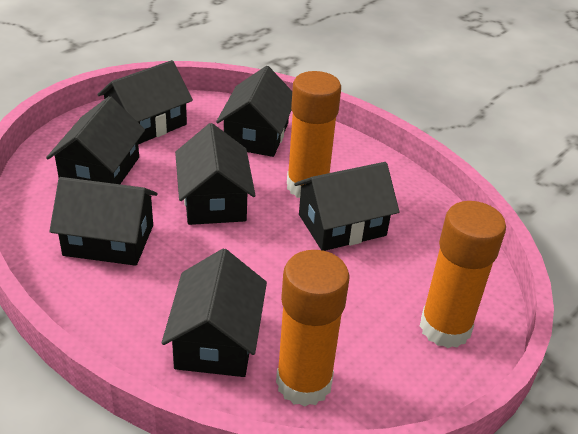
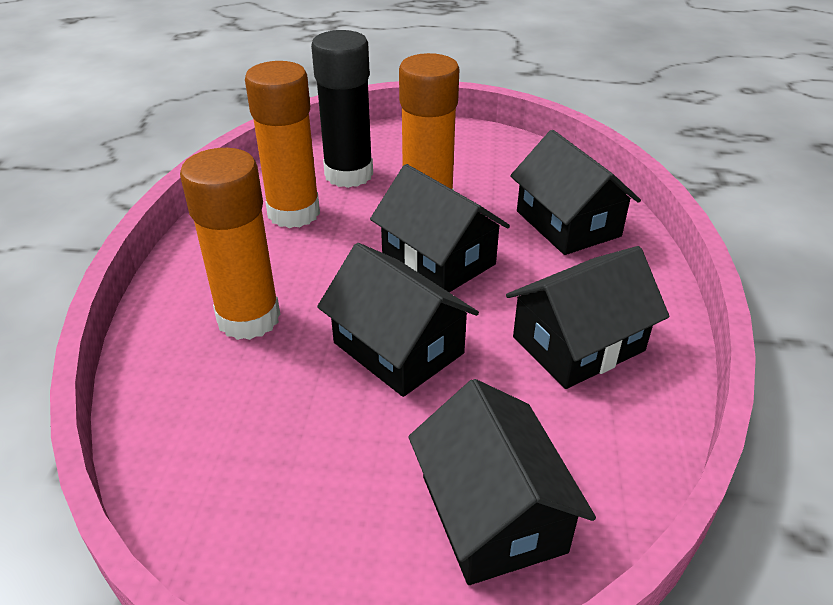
black glue stick: none = 0 -> [311,30,373,188] = 1
black house: [46,96,145,184] [49,177,158,266] [97,60,193,144] [162,249,267,377] [175,123,256,225] [216,66,292,157] [294,162,399,251] = 7 -> [317,243,479,397] [370,164,510,292] [408,379,596,585] [506,246,670,389] [510,130,641,255] = 5

